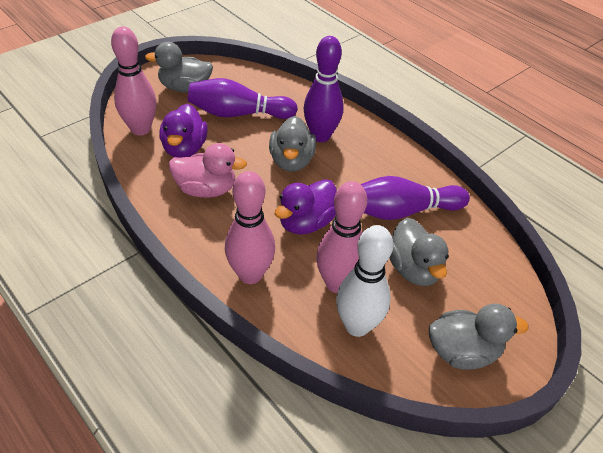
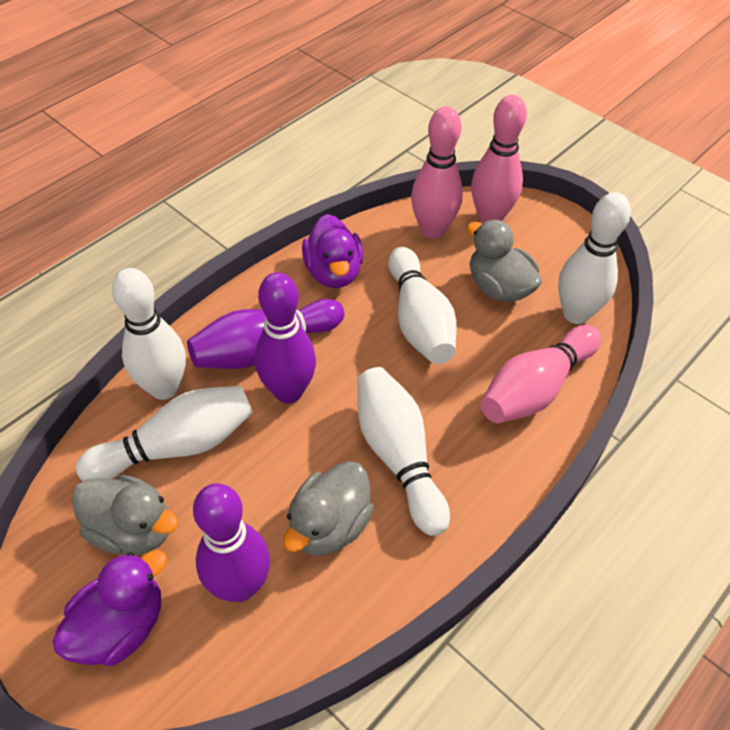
grey duck: [145,42,213,93] [269,116,316,172] [390,218,449,286] [429,303,529,370] = 4 -> [72,475,178,555] [283,461,374,556] [467,220,542,302] = 3
pink duck: [169,143,247,198] = 1 -> none = 0
white bowling pin: [336,225,393,337] = 1 -> [76,386,253,481] [112,268,186,400] [357,367,450,536] [388,247,457,364] [558,192,631,324] = 5

